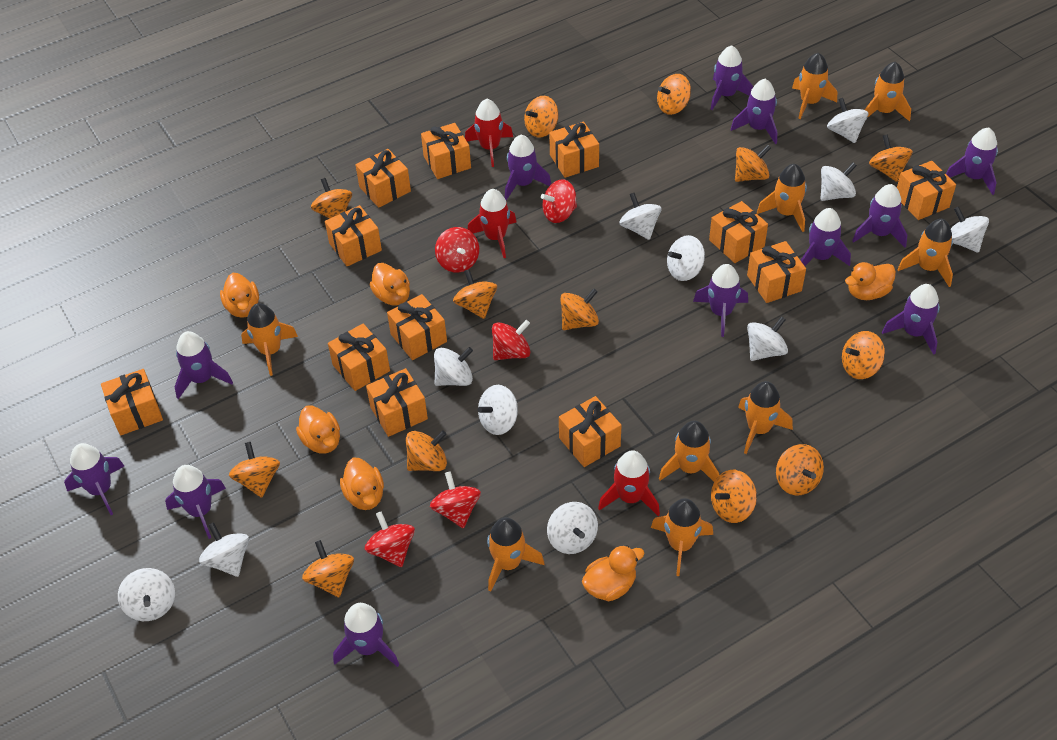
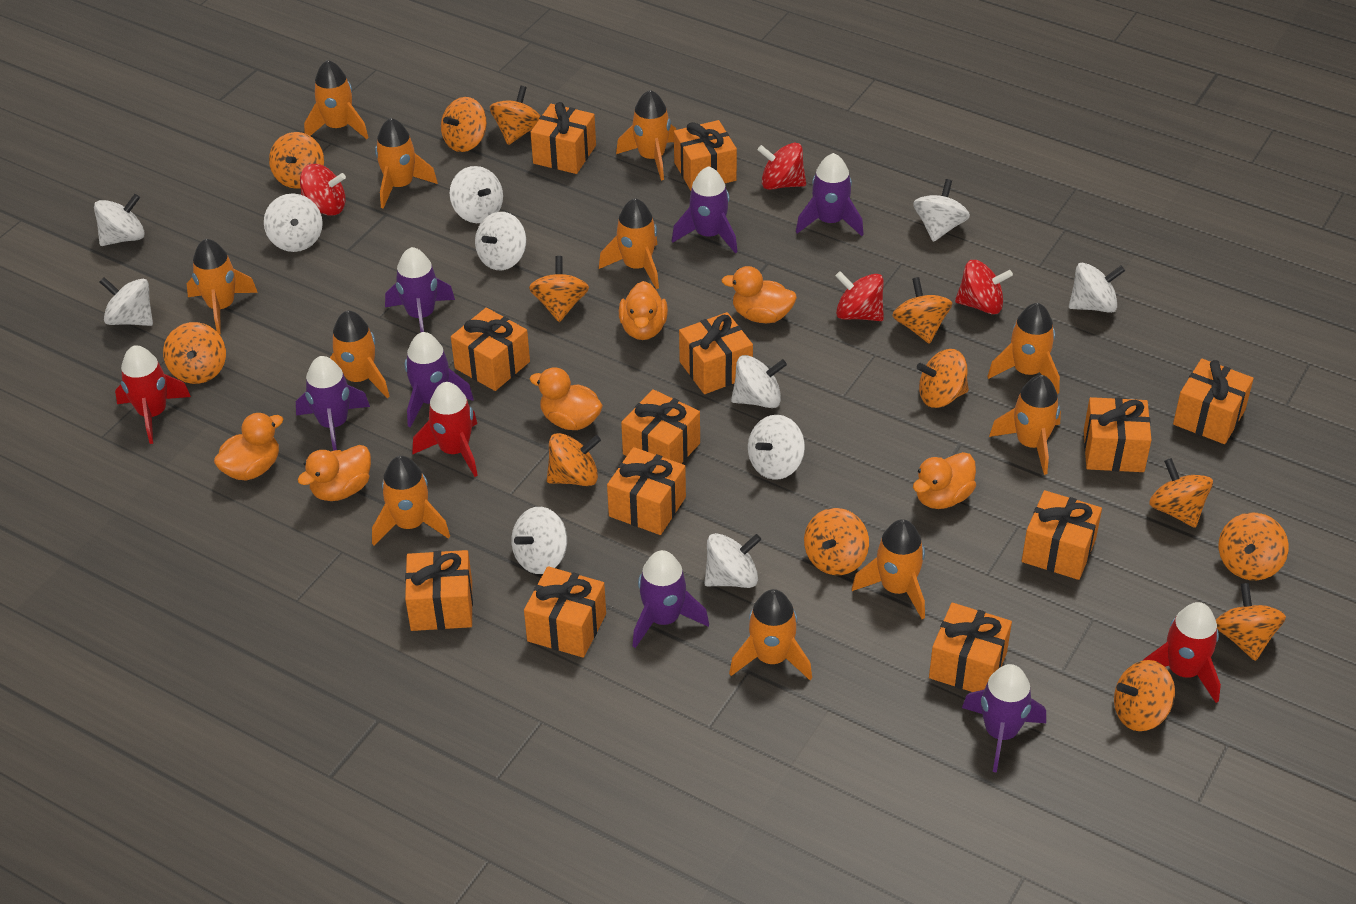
orange rocket: [241,303,298,376] [487,517,544,592] [651,498,713,576] [659,421,719,482] [738,381,793,454] [757,164,807,232] [792,53,837,119] [865,62,911,122] [897,219,953,287] = 9 -> [187,239,258,334] [304,60,369,139] [330,310,390,398] [372,456,450,545] [375,118,438,209] [599,198,659,289] [616,90,676,180] [729,589,812,680] [852,519,925,619] [987,303,1060,394] [989,375,1061,475] = 11
purple rocket: [64,443,124,515] [165,465,226,539] [175,331,233,399] [333,603,399,667] [505,135,551,201] [693,264,748,337] [711,45,753,110] [730,79,777,144] [801,208,851,266] [852,184,907,247] [882,284,940,355] [946,127,998,195] = 12 -> [296,356,370,451] [385,247,455,332] [405,332,474,428] [633,550,709,648] [672,166,737,253] [796,153,864,236] [962,664,1046,773] = 7
red spinning top: [365,511,415,567] [430,471,481,528] [435,227,479,273] [492,320,530,360] [541,179,577,223] = 5 -> [300,164,346,215] [757,143,806,190] [836,271,884,321] [955,260,1013,314] = 4

